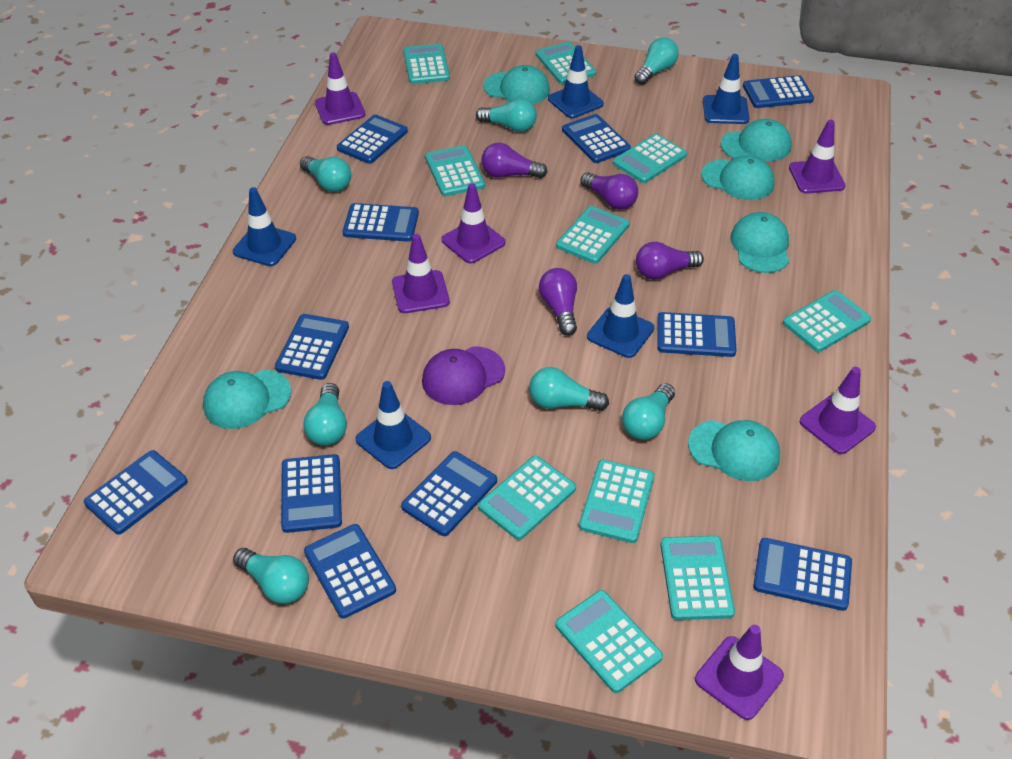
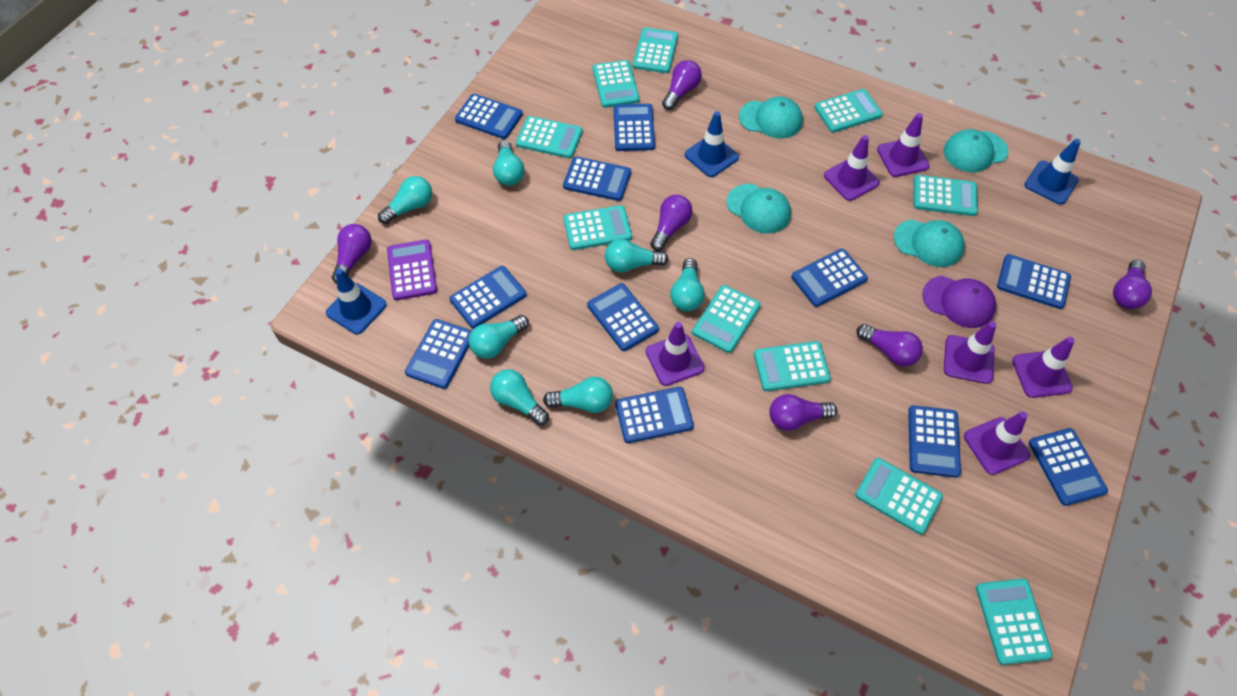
blue traffic cone: [233,187,296,266] [355,381,431,469] [548,45,604,118] [587,274,654,358] [703,54,750,124] = 5 -> [326,269,387,334] [685,111,739,177] [1024,139,1081,205] = 3
purple calculator: none = 0 -> [387,239,437,300] = 1
purple light bulb: [481,143,548,178] [539,268,577,336] [581,172,638,210] [636,242,704,279] = 4 -> [332,224,371,284] [650,195,693,251] [662,60,702,110] [770,394,837,431] [856,324,923,367] [1113,260,1152,309] = 6
turquoise cap: [203,370,291,429] [483,65,550,104] [688,420,780,481] [701,156,775,200] [721,119,792,161] [730,212,789,273] = 6 -> [727,184,791,234] [739,96,803,138] [894,219,965,267] [944,129,1008,172] = 4

